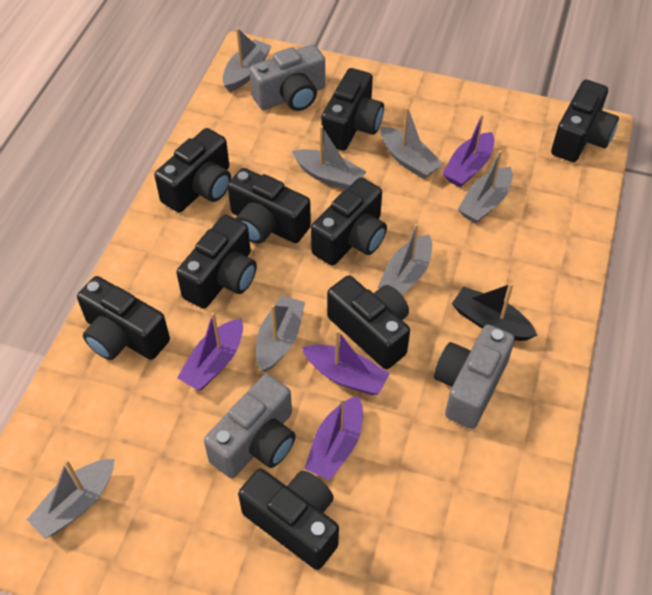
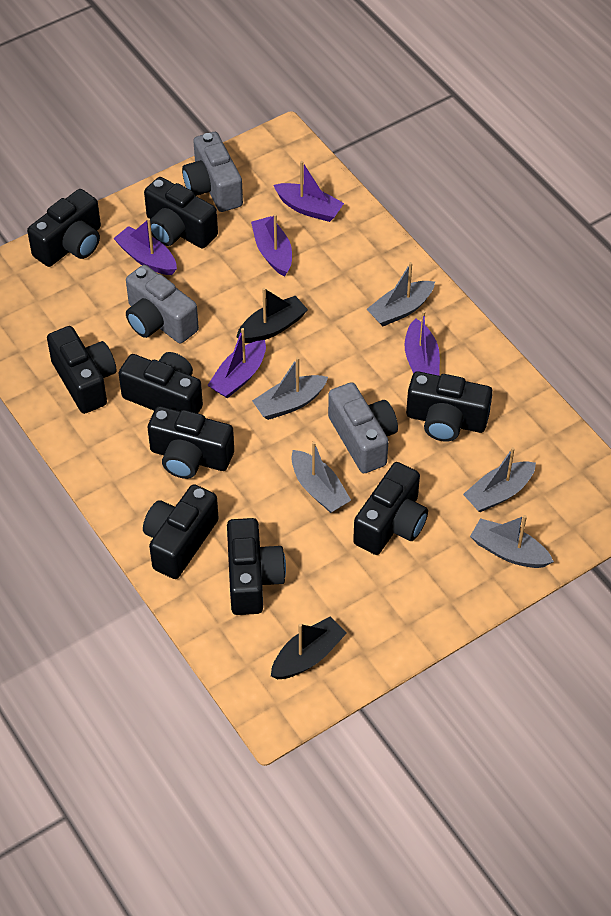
black boat: [452,283,537,341] = 1 -> [236,288,308,343] [271,617,347,679] = 2
grey boat: [27,459,115,539] [223,28,271,92] [256,295,305,372] [292,125,366,190] [377,223,432,295] [381,107,443,179] [458,150,513,223] = 7 -> [252,357,328,420] [291,441,351,513] [367,262,435,326] [463,447,536,512] [470,515,554,568] = 5
purple boat: [177,312,243,391] [302,330,390,395] [304,396,363,480] [442,114,494,187] = 4 -> [113,218,177,275] [207,328,266,398] [251,214,292,277] [274,161,344,222] [405,311,440,376] = 5

